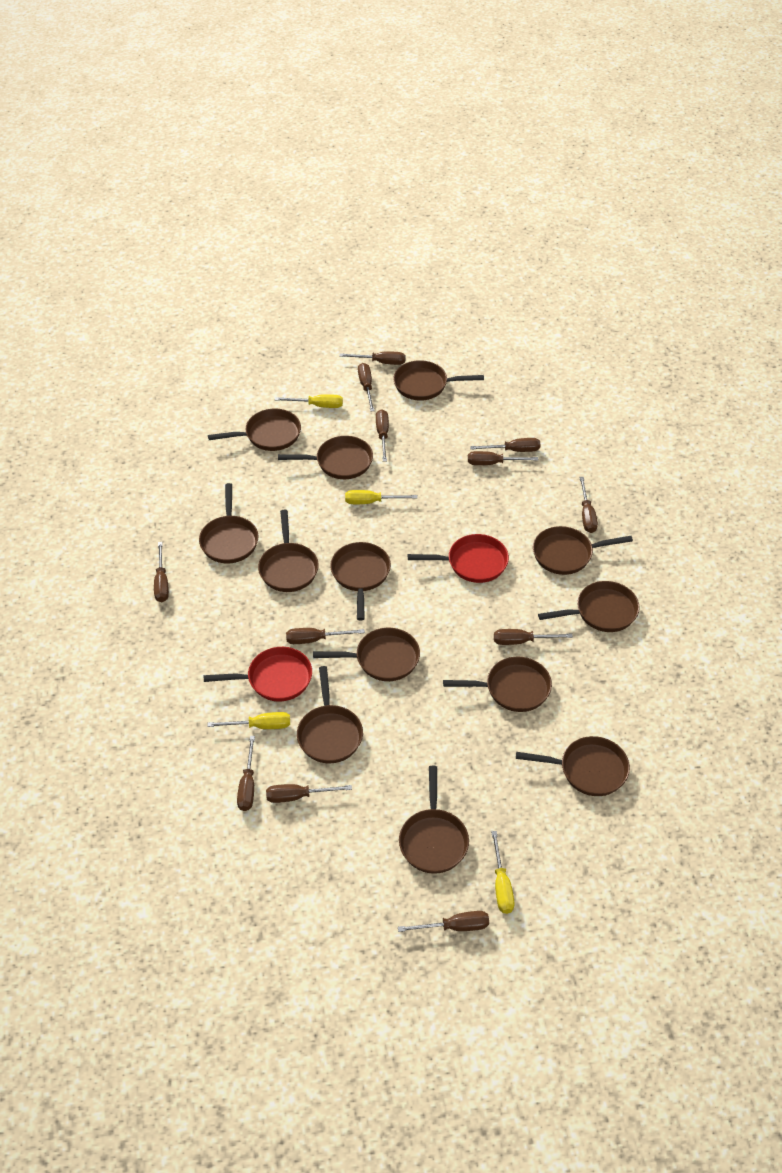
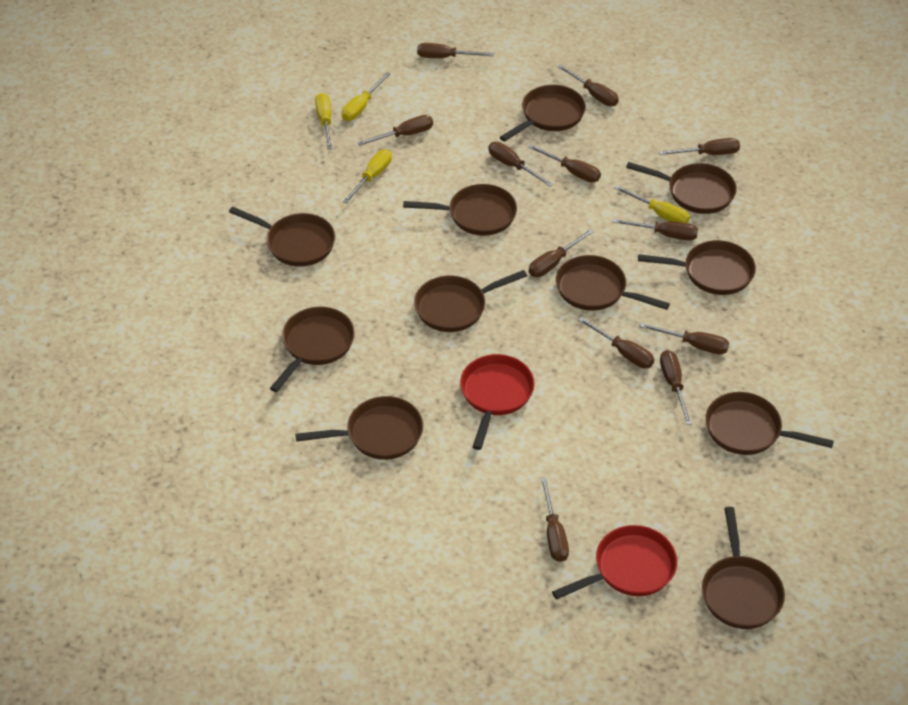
brown pan: [199,483,259,563] [208,409,301,451] [258,510,319,592] [278,436,373,479] [297,666,363,763] [313,628,420,681] [330,542,391,620] [393,360,484,401] [399,766,469,874] [443,657,552,712] [516,736,630,796] [533,526,633,575] [538,581,640,632] = 13 -> [229,206,335,267] [270,307,355,392] [295,396,423,460] [403,184,517,236] [414,270,527,332] [500,85,586,142] [556,255,670,311] [626,162,737,214] [638,240,756,295] [702,507,785,629] [706,392,834,455] = 11

